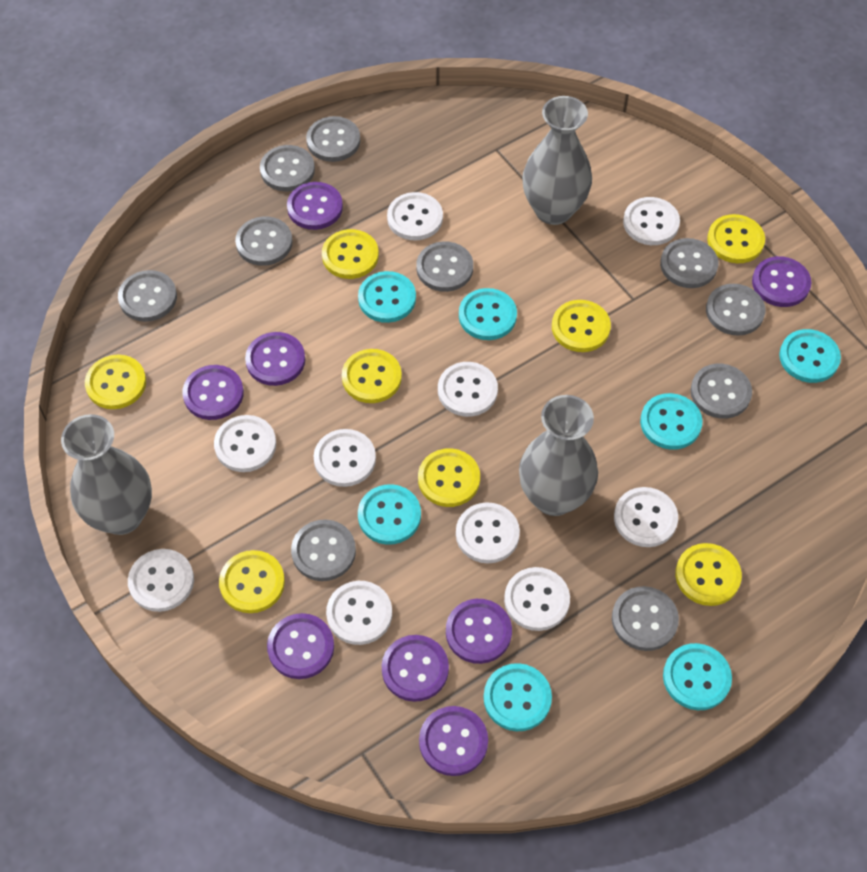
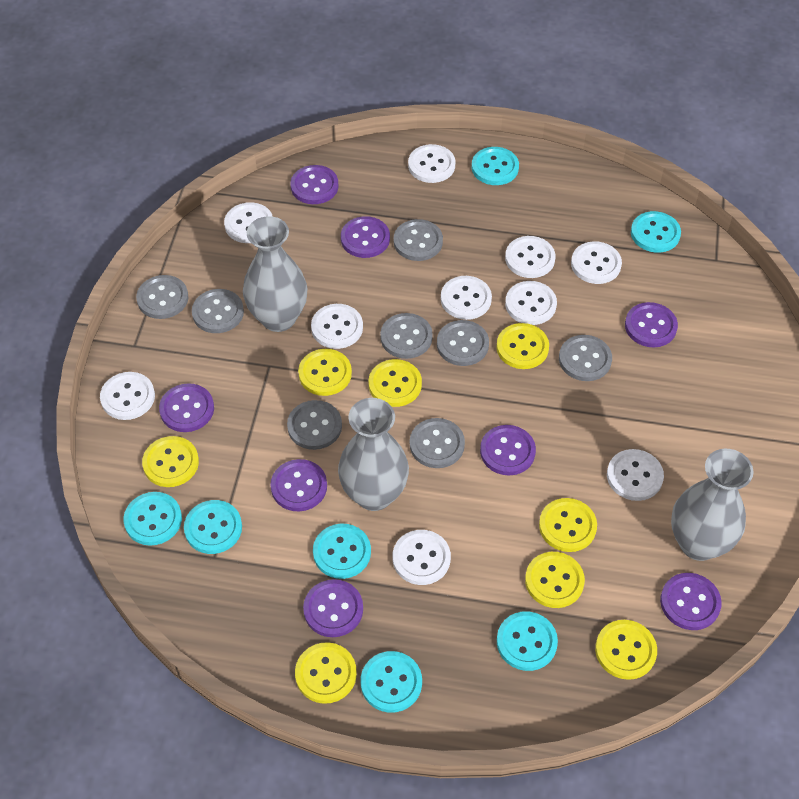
grey button: [118,270,177,322] [235,216,293,266] [260,145,315,191] [291,519,356,581] [306,116,360,162] [416,241,473,292] [612,586,679,651] [660,238,718,288] [691,364,752,419] [706,284,765,336] = 10 -> [136,275,188,319] [192,289,244,333] [287,400,342,450] [380,313,433,359] [394,219,443,261] [410,418,465,468] [437,320,489,366] [559,335,612,381] = 8

